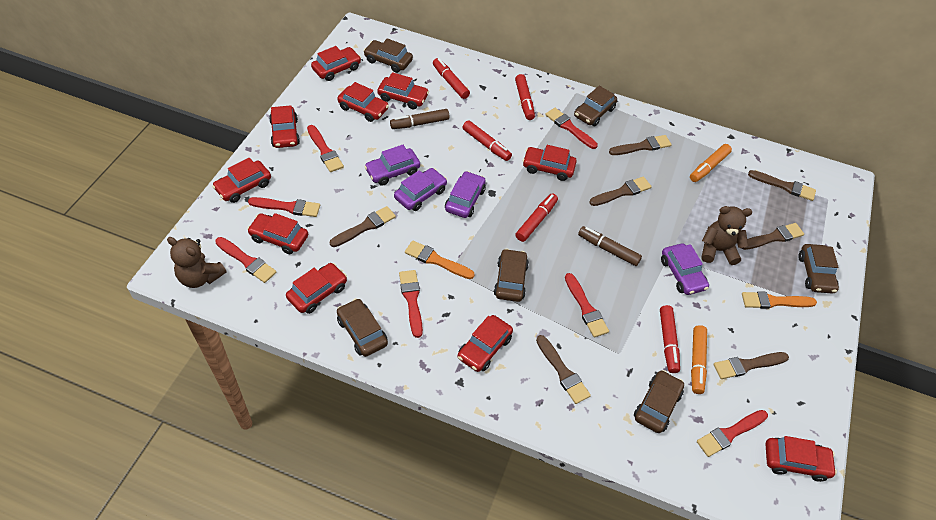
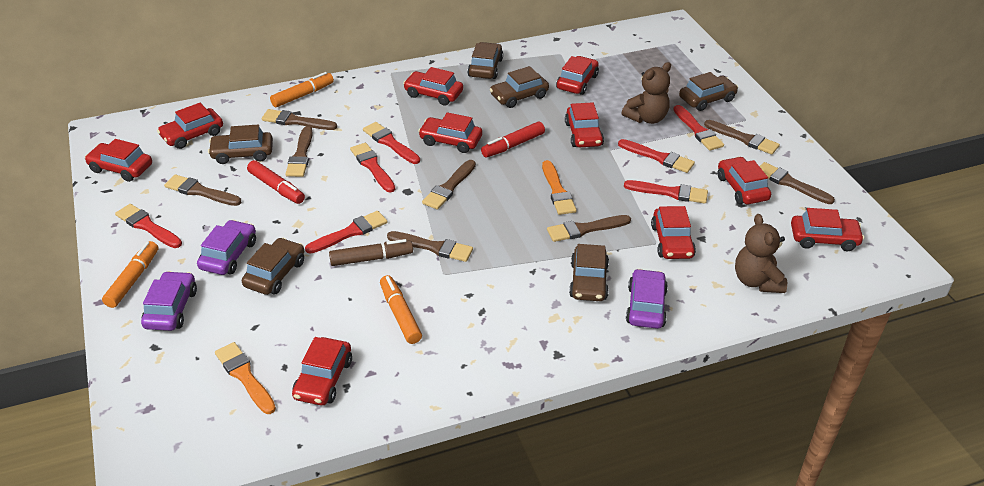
brown brush: [330,206,396,247] [536,335,591,404] [589,177,652,206] [609,135,672,155] [713,352,789,379] [741,223,804,250] [748,170,816,201] = 7 -> [164,174,242,206] [262,109,337,130] [285,126,313,177] [387,231,473,262] [422,160,476,210] [547,215,631,242] [704,120,780,155] [759,162,835,204] = 8
brown marker: [390,109,450,129] [578,226,642,266] = 2 -> [329,239,413,266] = 1
orange marker: [690,144,732,182] [691,325,707,394] = 2 -> [102,241,158,308] [270,72,334,107] [380,275,422,344] = 3
purple car: [364,145,420,186] [394,168,447,211] [445,171,486,218] [661,243,709,295] = 4 -> [141,271,197,331] [197,220,256,275] [626,269,668,329] = 3
red marker: [433,58,470,99] [462,120,512,161] [515,74,535,120] [515,194,558,242] [660,305,680,373] = 5 -> [247,160,305,204] [481,122,545,157] = 2

